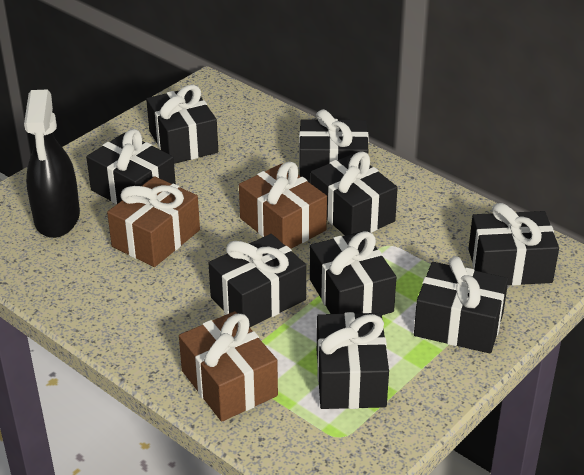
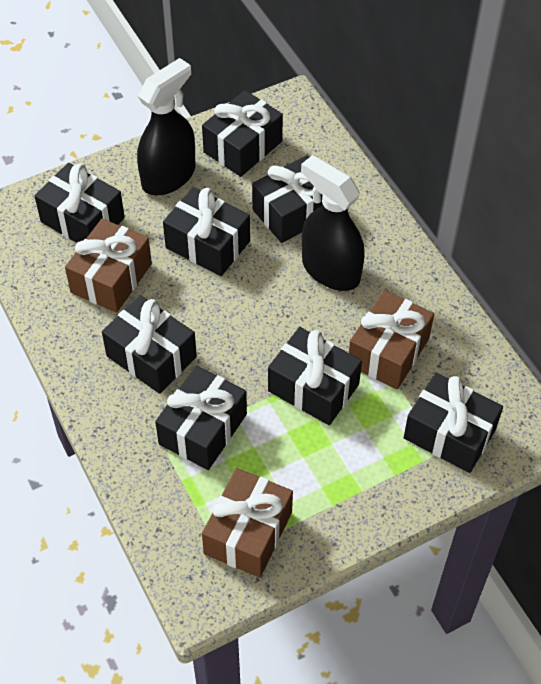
black gift: [86,129,176,205] [146,84,218,164] [209,234,306,327] [299,109,369,183] [310,231,396,315] [311,151,398,235] [317,312,389,409] [414,256,508,353] [468,203,559,286] = 9 -> [34,163,125,243] [102,295,197,394] [155,366,247,470] [163,187,250,276] [202,90,283,177] [252,155,323,243] [268,327,362,425] [404,372,503,473] = 8
black spray bottle: [24,90,80,238] = 1 -> [137,58,196,195] [301,155,365,291] = 2

